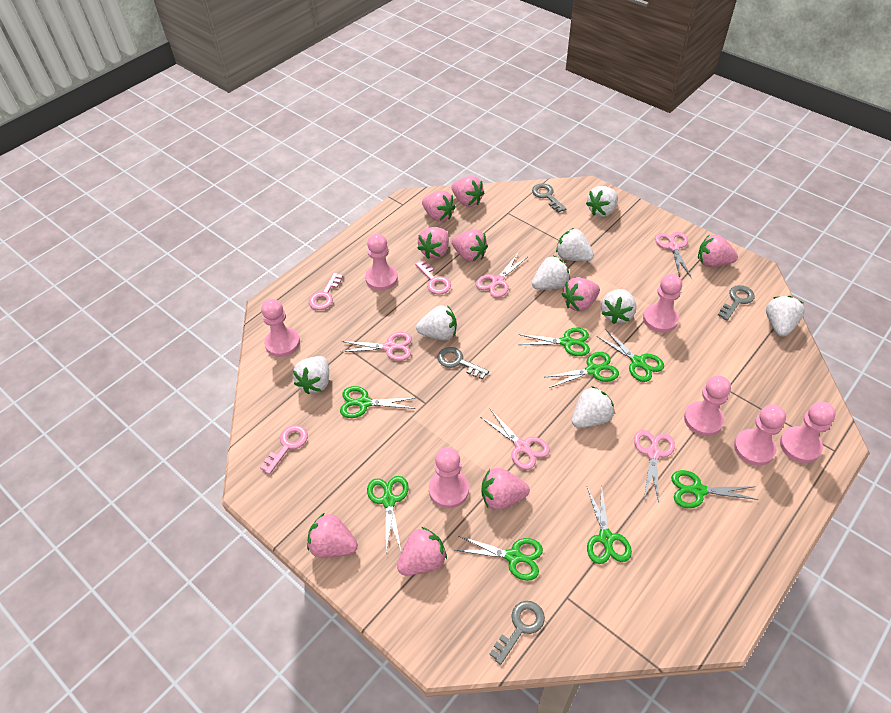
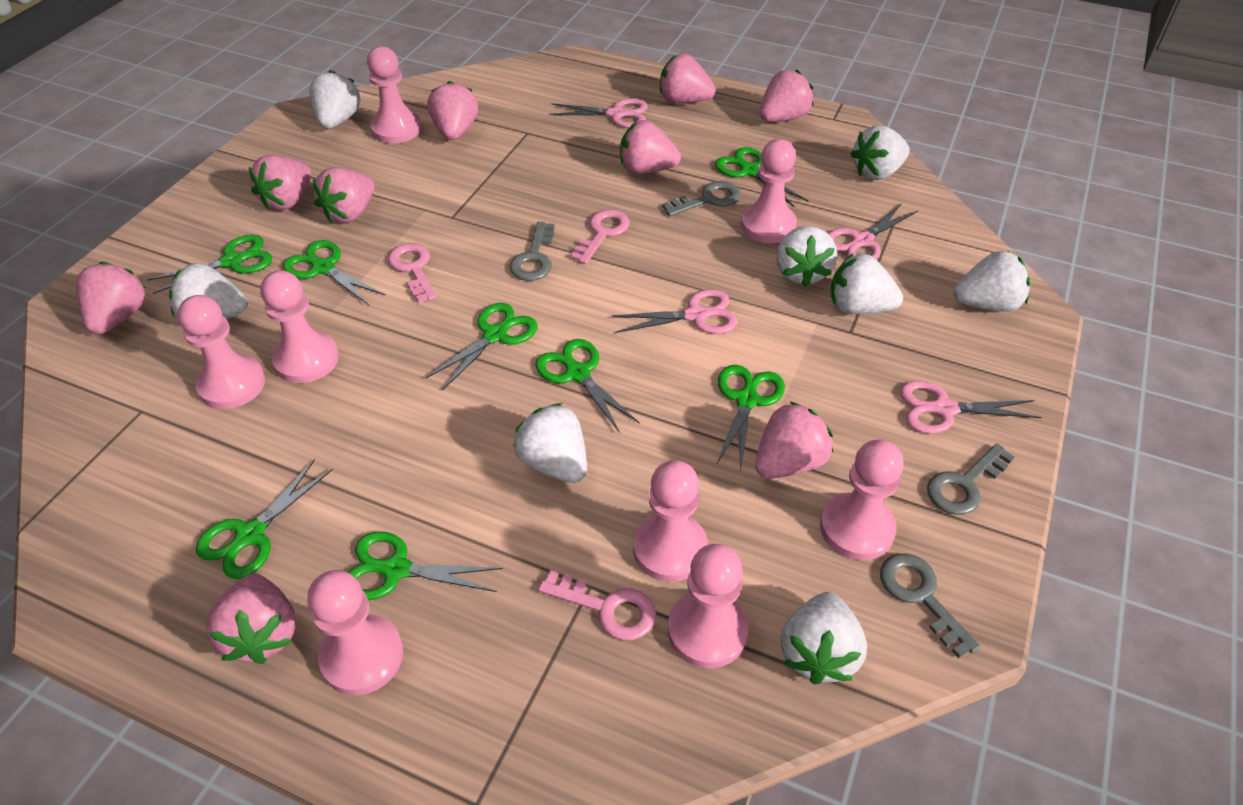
pink pawn: [261,299,300,357] [365,234,398,291] [429,447,469,508] [643,274,682,333] [684,376,731,436] [734,404,786,466] [780,402,836,463] = 7 -> [177,295,265,409] [260,270,339,383] [308,570,403,695] [367,46,421,144] [633,460,708,582] [668,544,748,668] [741,139,797,243] [820,440,904,560] = 8
pink scissors: [341,332,412,361] [476,252,527,298] [480,409,550,470] [634,430,675,502] [655,232,692,278] = 5 -> [549,98,648,128] [612,289,738,334] [828,203,918,260] [900,381,1041,434] = 4

